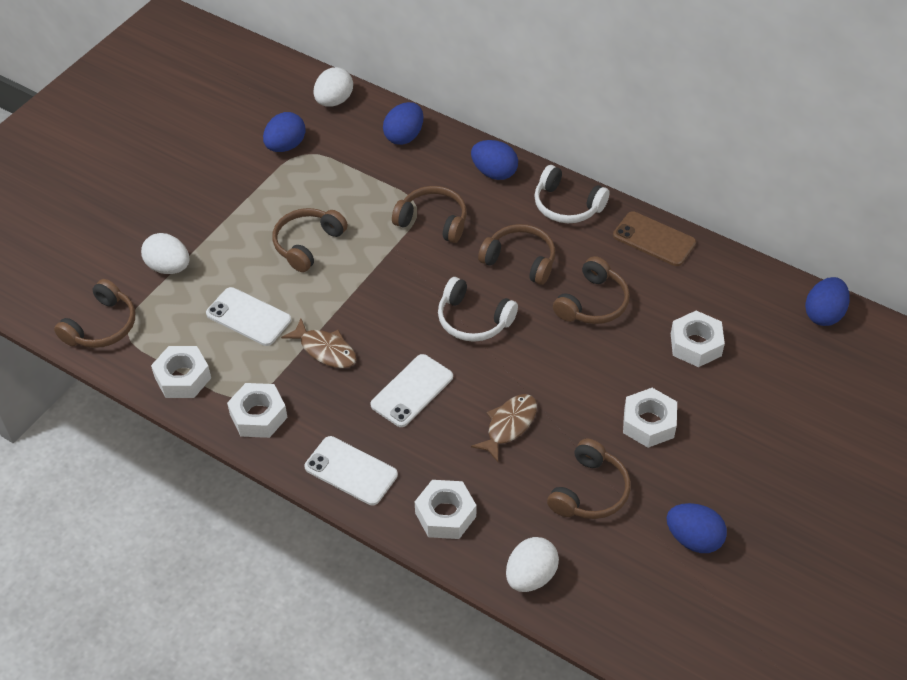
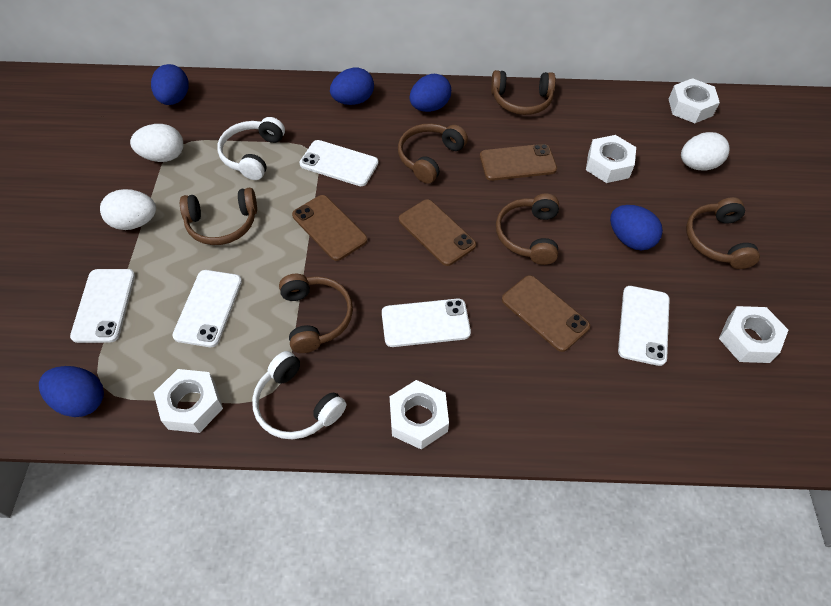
brown fish: [281,319,357,368] [471,394,537,462] = 2 -> none = 0
brown phone: [613,211,696,266] = 1 -> [292,195,367,261] [399,199,476,266] [480,144,557,181] [502,275,590,352] = 4
white phone: [206,287,291,346] [304,436,398,505] [371,354,453,427] = 3 -> [70,269,135,343] [172,270,242,347] [300,140,378,186] [382,299,471,347] [618,286,670,366] = 5

